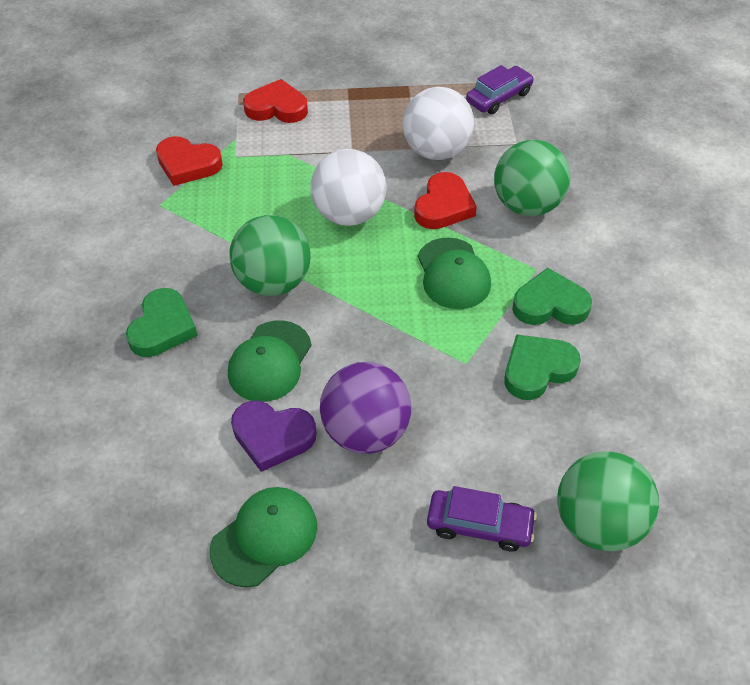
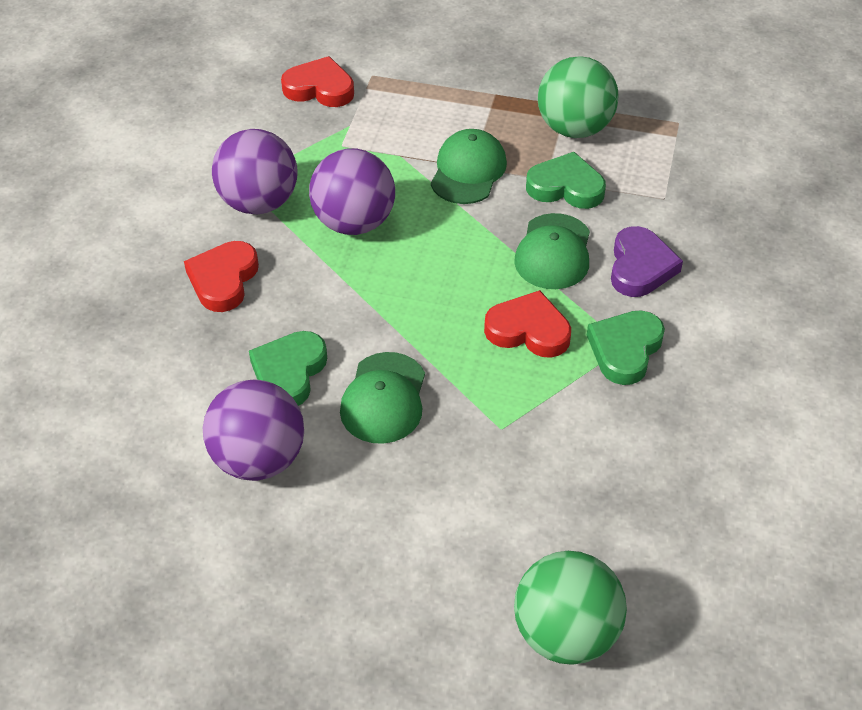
green ball: [229,215,311,296] [494,140,571,216] [557,451,659,551] = 3 -> [514,551,627,665] [538,56,618,138] = 2
purple ball: [320,362,411,454] = 1 -> [203,380,304,481] [212,129,298,214] [309,148,395,235] = 3
purple car: [427,486,537,552] [466,65,534,114] = 2 -> none = 0
white ball: [311,149,386,226] [403,87,474,160] = 2 -> none = 0

